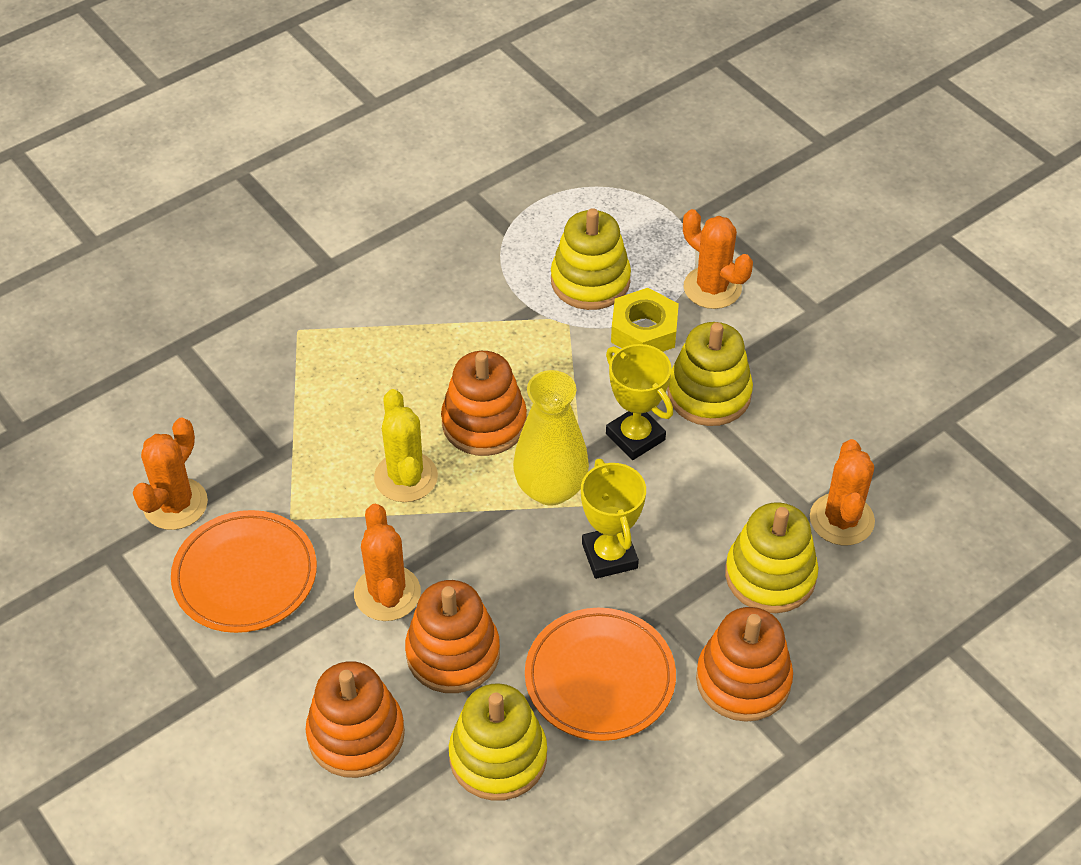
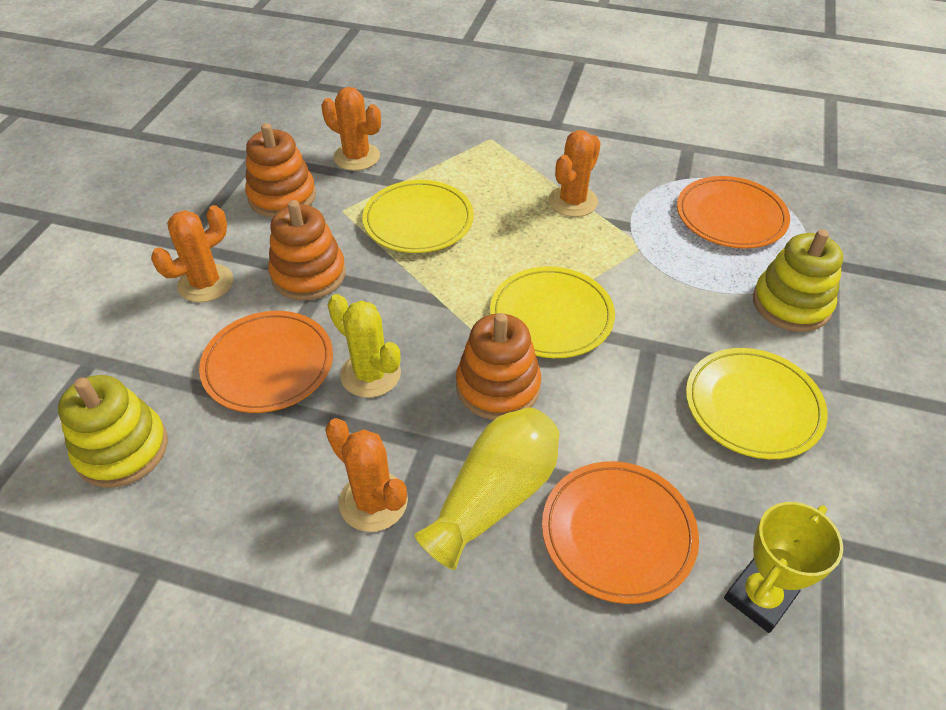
orange plate: [171,510,317,633] [525,608,676,741] = 2 -> [199,311,333,413] [542,461,699,604] [677,176,790,249] = 3
orange stacking toy: [305,661,405,778] [405,580,500,693] [441,351,527,456] [696,607,793,722] = 4 -> [245,123,316,218] [268,200,346,300] [456,313,541,420] = 3
yellow nut: [611,288,679,352] = 1 -> none = 0
yellow plate: none = 0 -> [362,180,474,253] [490,267,615,358] [686,348,828,459] = 3
yellow stacking toy: [449,683,547,801] [551,208,631,310] [667,322,753,426] [725,502,818,613] = 4 -> [58,375,168,488] [753,229,843,332] = 2
yellow trophy: [581,459,646,579] [606,344,673,460] = 2 -> [724,502,843,633] = 1

